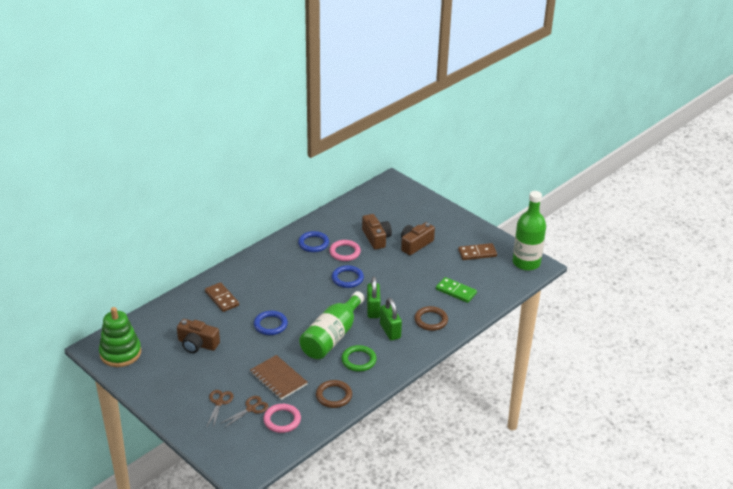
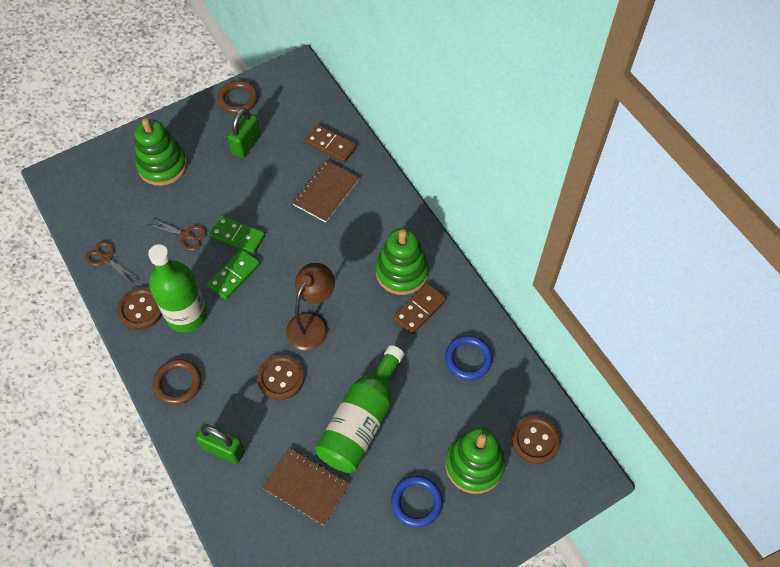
blue ring: [254,311,288,335] [298,231,329,252] [332,265,364,288] = 3 -> [391,476,443,527] [445,335,493,380] = 2
brown button: none = 0 -> [117,287,162,330] [257,355,304,400] [511,416,561,464] = 3
brown camera: [177,319,220,353] [362,214,392,250] [401,222,435,255] = 3 -> none = 0
brown lamp: none = 0 -> [286,263,335,350] = 1
brown notebook: [250,355,308,400] = 1 -> [262,448,350,526] [292,160,360,223] = 2
green domino: [436,277,477,303] = 1 -> [207,249,260,300] [209,215,265,254] = 2
green ring: [341,345,377,372] = 1 -> none = 0
green stacking toy: [99,307,141,367] = 1 -> [135,118,187,186] [376,228,429,295] [445,427,505,494] = 3
pink ring: [263,404,301,433] [329,240,361,261] = 2 -> none = 0

